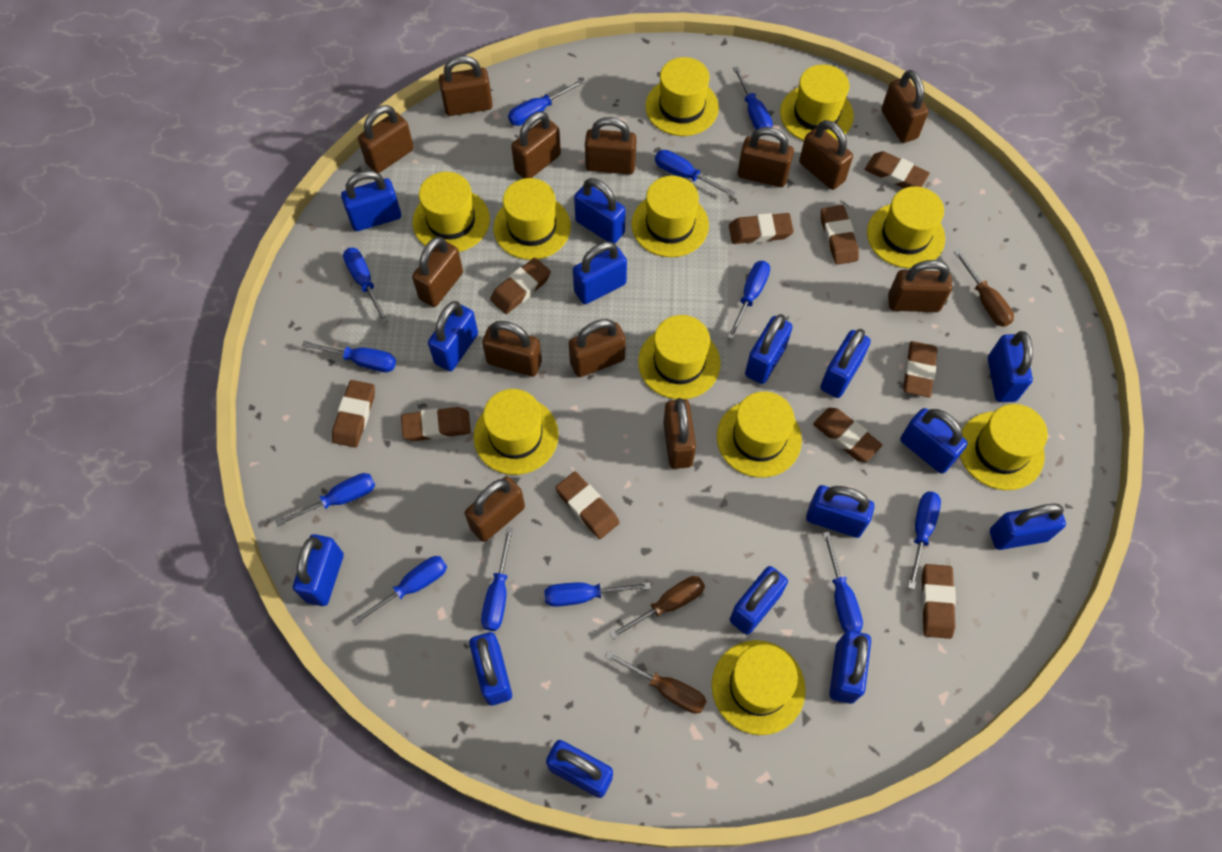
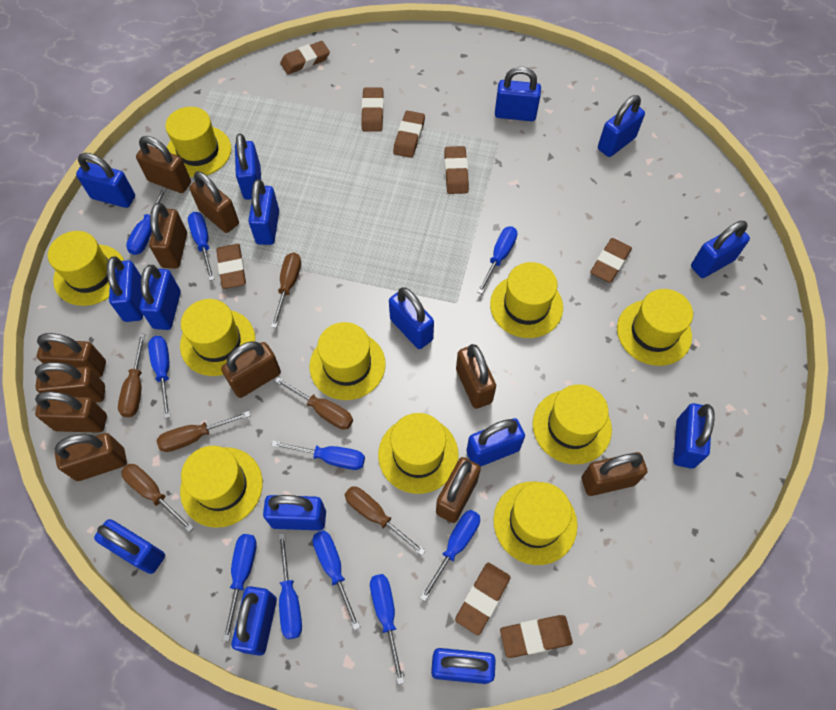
blue screwdriver: [275,473,375,526] [302,341,396,372] [343,248,388,323] [351,556,447,626] [481,528,513,631] [508,80,584,126] [544,582,651,607] [655,150,735,197] [727,261,770,340] [733,66,773,130] [823,531,863,632] [908,491,941,590] = 12 -> [126,187,167,255] [148,336,171,419] [188,212,215,281] [222,534,257,641] [271,441,365,470] [278,533,302,639] [313,530,360,630] [370,574,405,685] [420,510,480,601] [477,226,517,294] = 10
brown eraser: [332,380,375,447] [401,407,471,441] [490,257,551,314] [555,472,620,539] [729,213,794,244] [813,408,882,462] [821,205,859,265] [865,151,930,188] [903,341,937,397] [921,564,956,639] = 10 -> [216,244,246,289] [280,41,330,75] [361,87,384,132] [393,111,425,158] [444,146,469,194] [455,563,510,635] [500,615,573,658] [590,238,632,283] = 8
brown padlock: [358,105,414,173] [412,237,463,307] [439,56,493,116] [465,476,525,542] [482,321,542,377] [511,111,561,178] [568,319,626,377] [585,117,637,175] [663,398,696,469] [738,127,794,187] [799,120,853,190] [881,70,929,143] [888,260,952,312] = 13 -> [35,362,105,403] [35,391,107,433] [37,333,106,377] [55,433,127,481] [136,136,191,193] [149,203,187,269] [189,171,239,233] [221,341,281,398] [436,457,481,523] [456,344,496,409] [582,452,647,496] = 11
brown screwdriver: [605,651,707,714] [609,576,705,639] [954,250,1014,327] = 3 -> [118,333,145,418] [121,464,194,532] [157,411,251,452] [271,253,301,328] [274,377,353,430] [345,486,425,556] = 6
yellow hat: [412,172,490,252] [473,389,559,475] [493,178,571,260] [631,176,709,257] [638,315,720,399] [645,57,719,136] [712,640,806,735] [717,391,802,478] [780,64,854,141] [867,186,945,268] [960,404,1048,490] = 11 -> [48,231,124,306] [165,107,231,177] [180,299,255,376] [180,446,263,528] [310,322,386,400] [378,413,459,494] [490,262,563,338] [493,482,578,565] [533,384,612,464] [617,289,693,366] = 10

